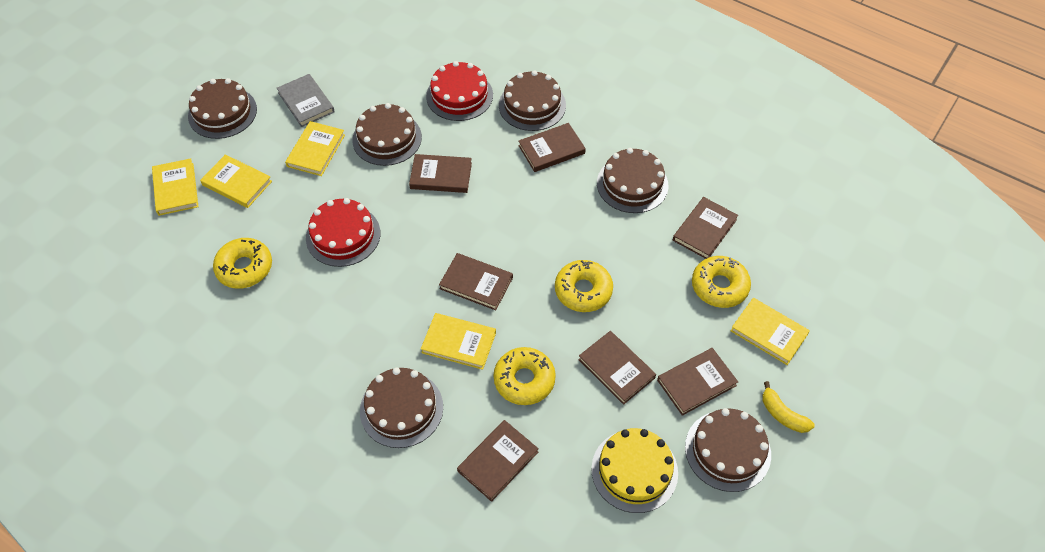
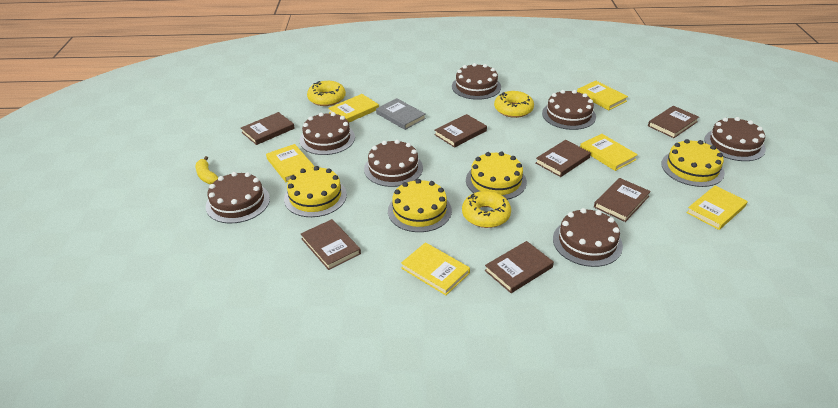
brown cake: [188,78,257,139] [352,103,422,166] [360,368,443,448] [499,70,566,131] [597,148,669,213] [685,408,771,492] = 6 -> [206,172,270,223] [300,112,355,155] [364,140,423,187] [452,63,501,100] [542,90,596,130] [553,208,623,267] [704,117,766,161] = 7
red cake: [306,198,380,267] [426,61,493,121] = 2 -> none = 0
yellow book: [152,158,198,216] [200,154,272,208] [285,121,345,176] [421,313,496,370] [731,298,810,365] = 5 -> [266,144,315,182] [328,94,379,122] [401,242,470,295] [577,81,628,110] [580,134,638,171] [686,185,748,230] = 6
yellow cake: [591,428,678,513] = 1 -> [284,166,347,217] [388,179,452,232] [466,151,527,200] [662,139,725,187] = 4
yellow donut: [213,238,272,289] [493,347,556,405] [555,260,613,312] [692,256,751,308] = 4 -> [307,81,346,106] [462,191,511,228] [494,91,534,118] = 3

